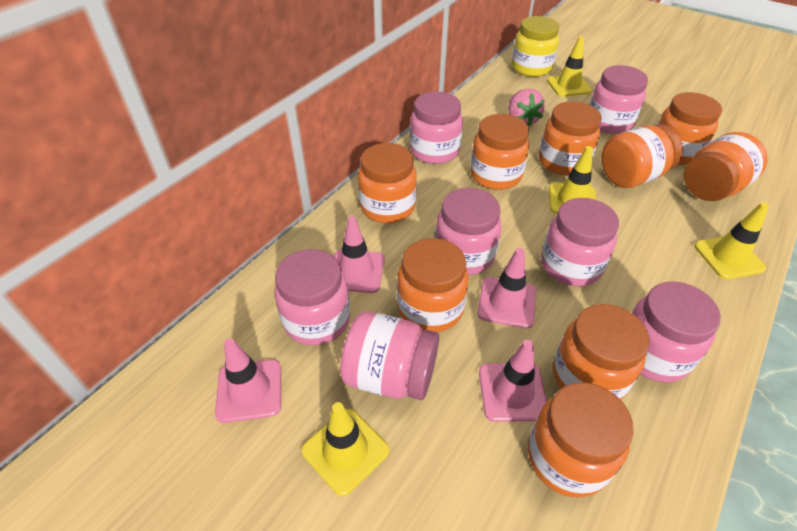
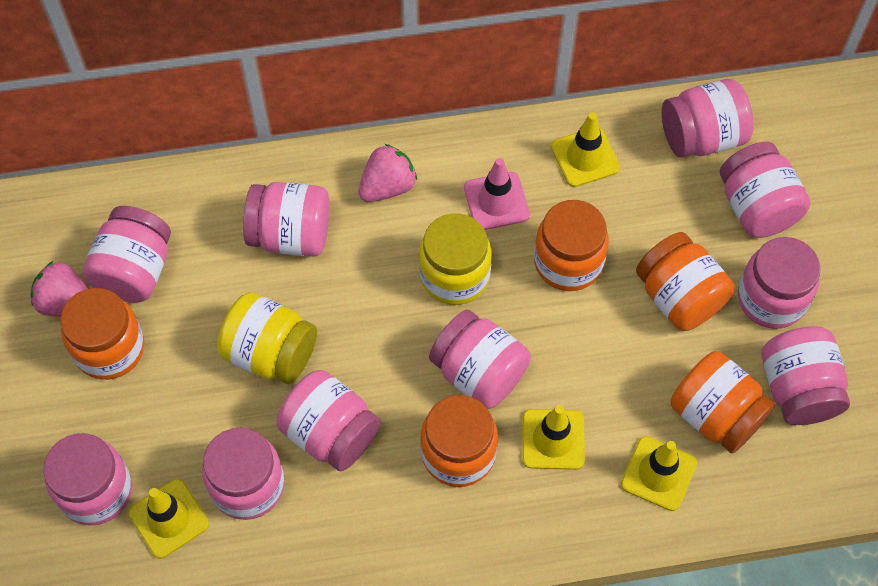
orange jar: [358,143,417,223] [397,238,469,332] [470,114,529,190] [528,382,634,498] [539,101,602,175] [553,304,649,400] [602,124,683,188] [658,92,722,165] [684,132,768,201] = 9 -> [60,288,144,380] [420,395,498,487] [534,200,609,291] [636,232,735,331] [671,351,776,453] = 5
pink jar: [274,249,350,345] [340,311,439,400] [410,91,463,164] [435,188,501,275] [541,198,619,286] [590,65,648,134] [632,281,721,382] = 7 -> [43,433,132,525] [82,206,171,303] [202,428,285,520] [243,182,329,257] [276,370,380,471] [429,310,531,409] [662,79,754,157] [720,142,810,238] [738,237,821,329] [762,326,850,425] = 10
pink strawberry: [508,89,545,127] = 1 -> [31,261,88,316] [358,144,417,202] = 2
pink traffic cone: [215,339,281,423] [334,216,385,293] [478,248,537,328] [479,340,547,422] = 4 -> [464,158,530,230] = 1
yellow jar: [512,16,559,77] = 1 -> [217,292,317,384] [419,213,492,305] = 2

